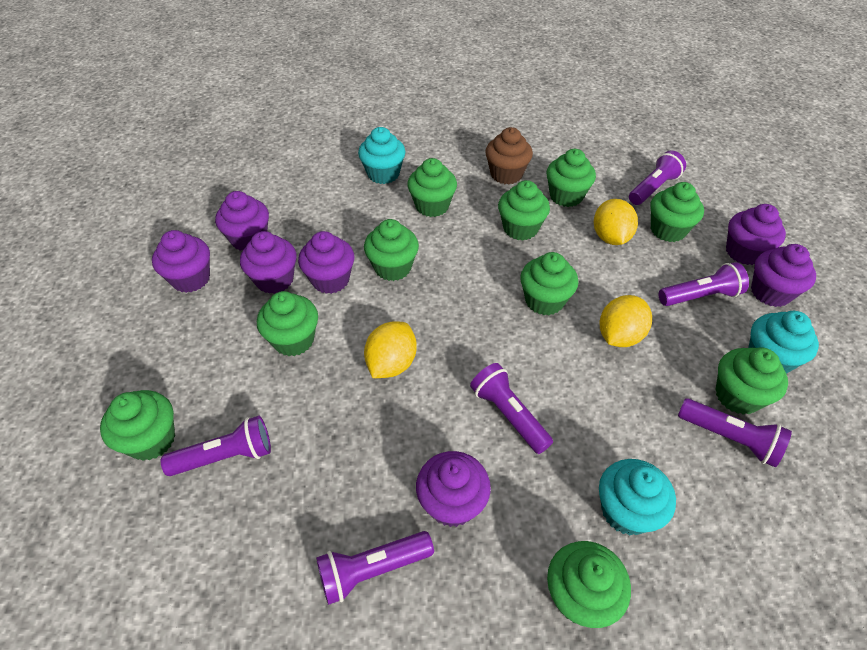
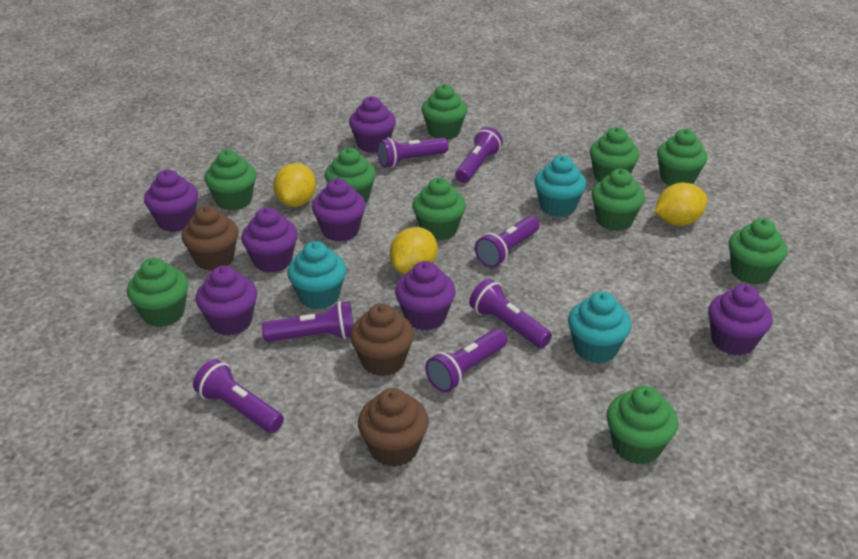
brown cupcake: [485,127,533,184] = 1 -> [182,206,239,271] [350,303,414,376] [358,388,429,467] = 3
purple flashlight: [161,416,271,476] [316,531,434,605] [470,363,553,454] [629,150,686,205] [659,262,749,306] [678,398,792,467] = 6 -> [193,359,284,433] [262,301,354,342] [377,138,449,168] [425,329,507,392] [455,127,503,183] [469,279,552,348] [475,216,539,268] = 7

